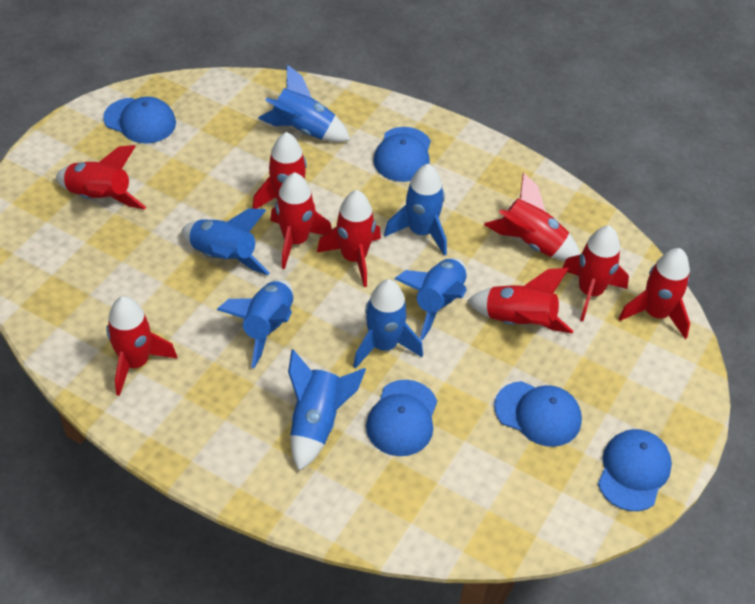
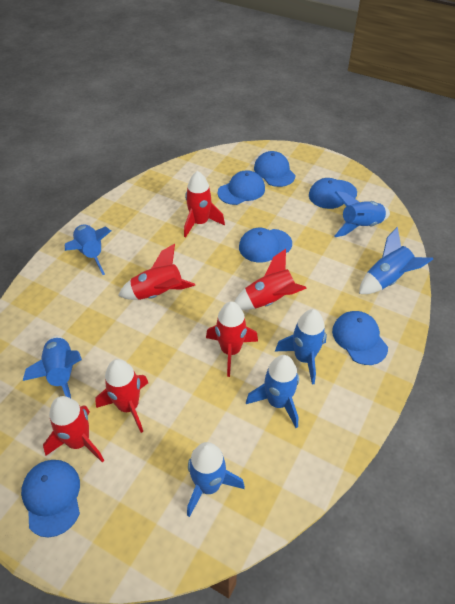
blue cap: [103,96,176,144] [366,380,437,456] [373,127,431,182] [494,381,582,447] [598,429,672,511] = 5 -> [21,460,80,537] [218,170,265,205] [239,228,292,262] [254,151,296,187] [309,178,357,209] [332,311,388,365] = 6
red rocket: [56,145,146,210] [106,296,177,396] [252,132,315,210] [270,172,332,269] [317,190,381,287] [467,268,573,334] [484,173,580,261] [562,226,629,321] [618,248,690,339] = 9 -> [43,396,104,463] [95,359,148,433] [118,244,195,300] [184,171,225,238] [206,301,258,377] [234,249,307,310] = 6

